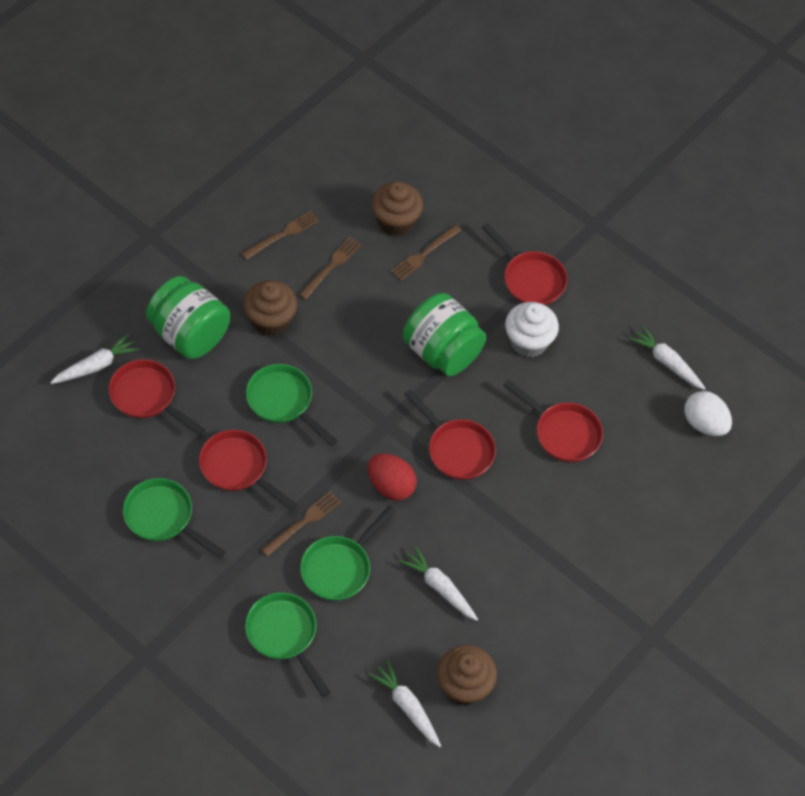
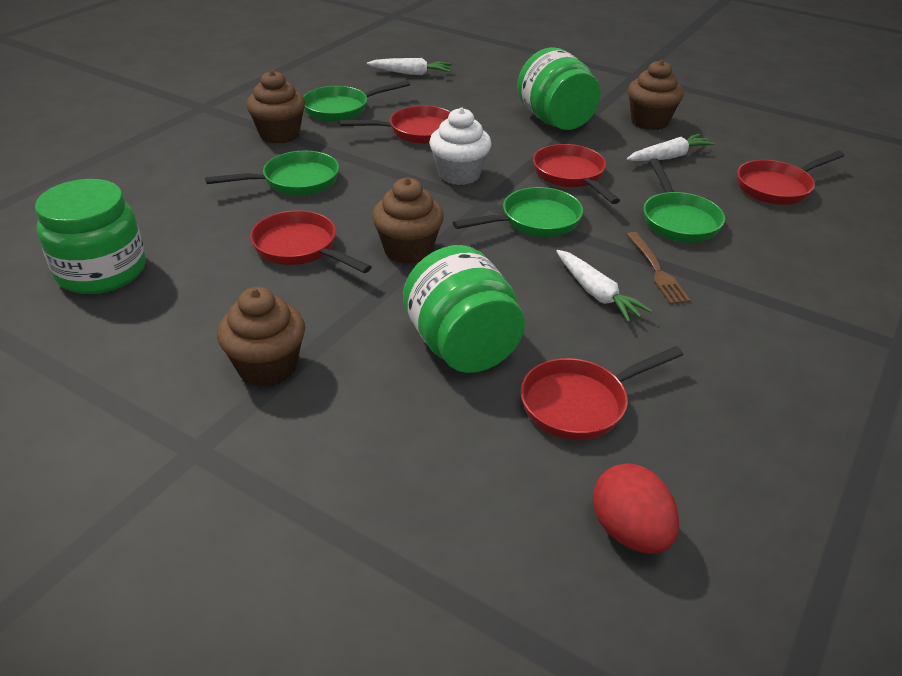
brown cupcake: [244,280,297,336] [371,181,423,236] [437,645,497,705] = 3 -> [217,287,305,387] [246,70,305,144] [372,177,444,264] [628,60,684,130] = 4
brown fork: [242,211,319,260] [262,491,341,556] [299,237,362,300] [391,225,461,281] = 4 -> [627,232,691,304] = 1
green jar: [146,276,230,359] [403,293,487,376] = 2 -> [35,179,145,294] [403,245,525,373] [517,47,601,130] = 3
white carrot: [50,333,140,384] [369,660,441,747] [399,546,478,621] [629,325,706,390] = 4 -> [367,58,452,75] [556,250,652,322] [627,134,715,161] = 3
white egg: [684,391,732,436] = 1 -> none = 0

